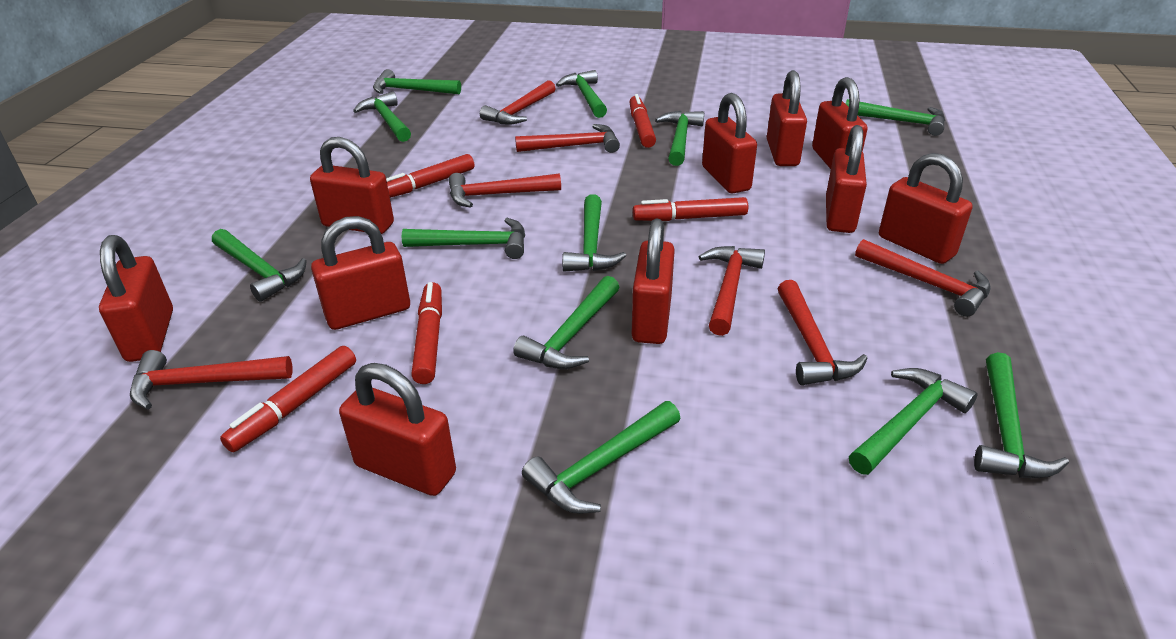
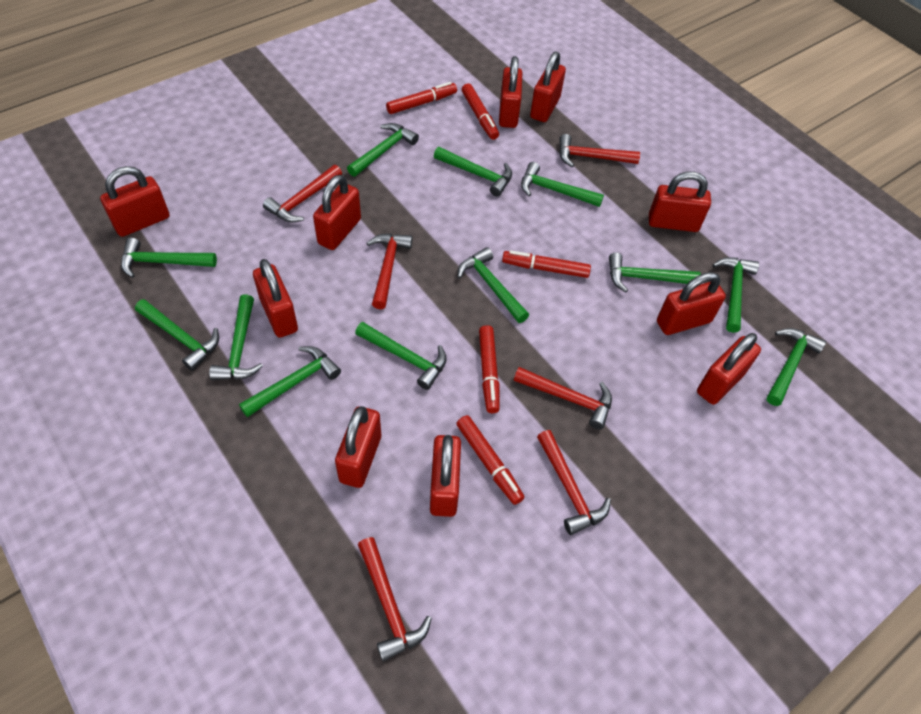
red hammer: [130,350,292,410] [449,173,561,208] [480,80,556,125] [515,124,620,153] [699,246,765,336] [778,280,868,385] [855,239,991,317] = 7 -> [263,165,342,222] [358,537,432,662] [367,234,413,309] [514,367,612,429] [537,430,611,535] [559,134,640,167] = 6

